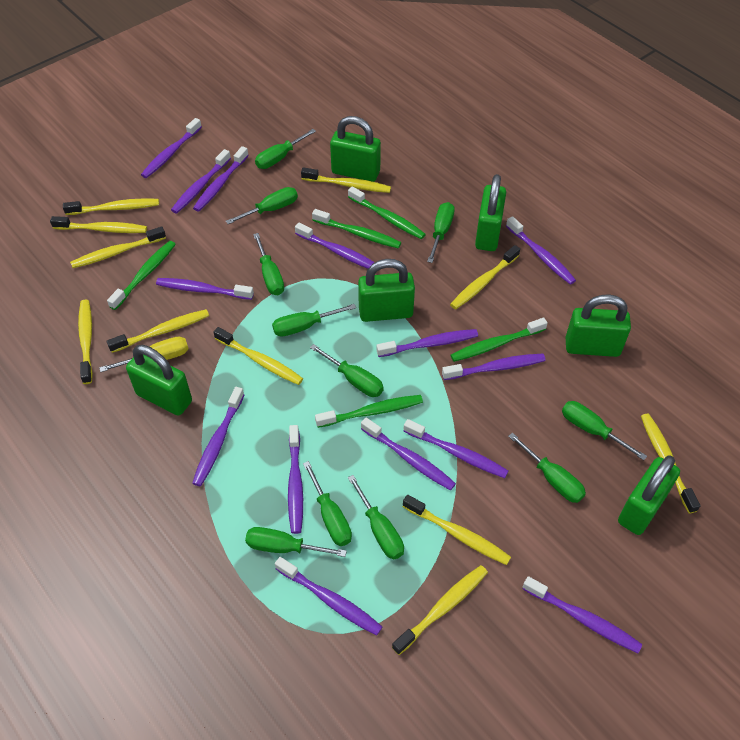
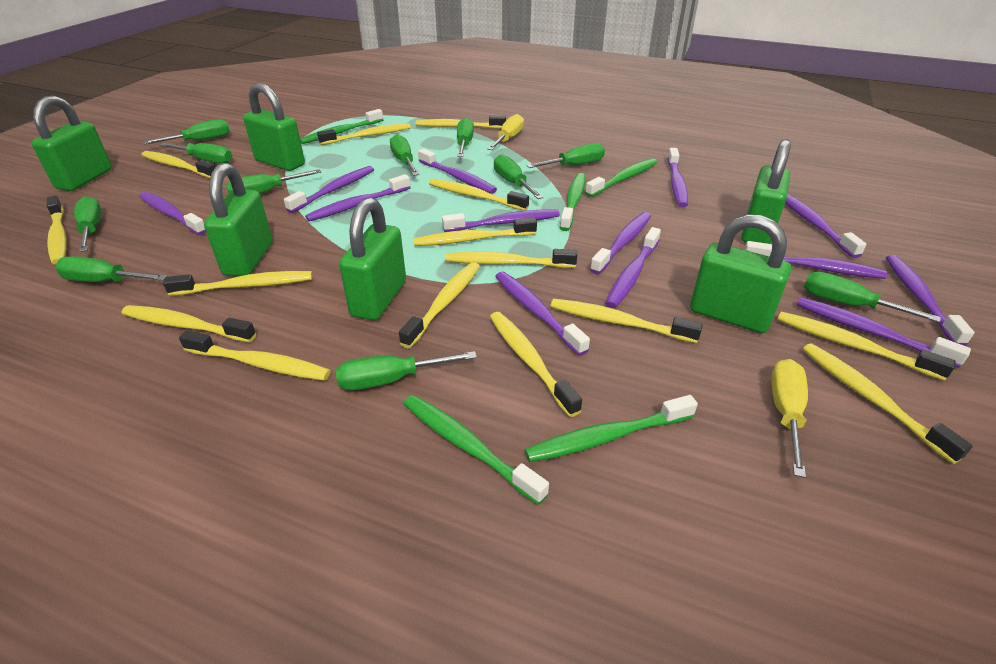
purple toothbrush: [141,118,202,178] [156,278,254,300] [171,149,231,214] [192,387,244,487] [193,146,249,212] [275,557,382,636] [288,425,303,534] [295,223,375,269] [361,418,456,491] [376,329,478,357] [404,419,508,478] [442,354,546,380] [506,216,576,285] [522,576,643,653] = 14 -> [139,192,206,235] [284,166,374,213] [305,174,411,222] [418,148,497,194] [442,209,560,232] [495,272,590,356] [590,212,651,274] [605,227,661,308] [667,148,688,207] [744,241,887,279] [785,194,867,258] [797,297,971,368] [886,255,975,346] = 13
yellow screwdriver: [99,337,188,372] = 1 -> [487,114,524,150] [771,359,808,478] = 2
yellow toothbrush: [50,216,147,233] [63,198,159,215] [70,227,166,268] [78,299,93,384] [107,309,209,353] [213,327,303,385] [301,167,391,193] [392,565,488,655] [403,495,511,565] [450,245,520,309] [641,414,700,514] = 11 -> [46,196,67,265] [121,305,256,342] [141,151,215,178] [163,271,312,296] [179,330,331,381] [317,123,411,145] [399,262,480,348] [413,218,537,246] [416,115,506,129] [429,179,529,211] [445,249,577,268] [490,312,582,417] [550,299,703,343] [777,312,956,381] [803,343,973,464] = 15

